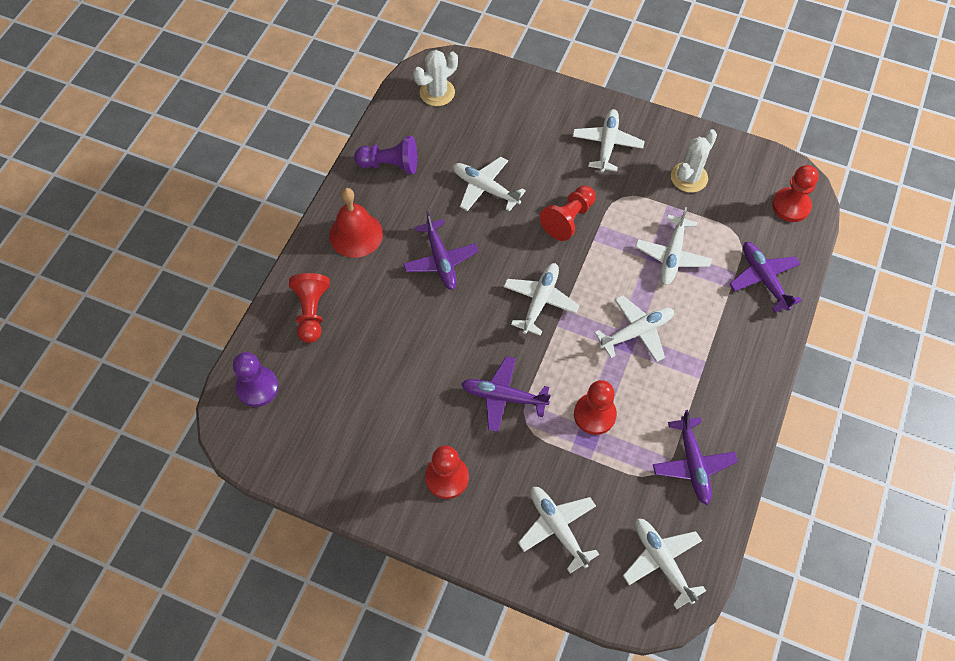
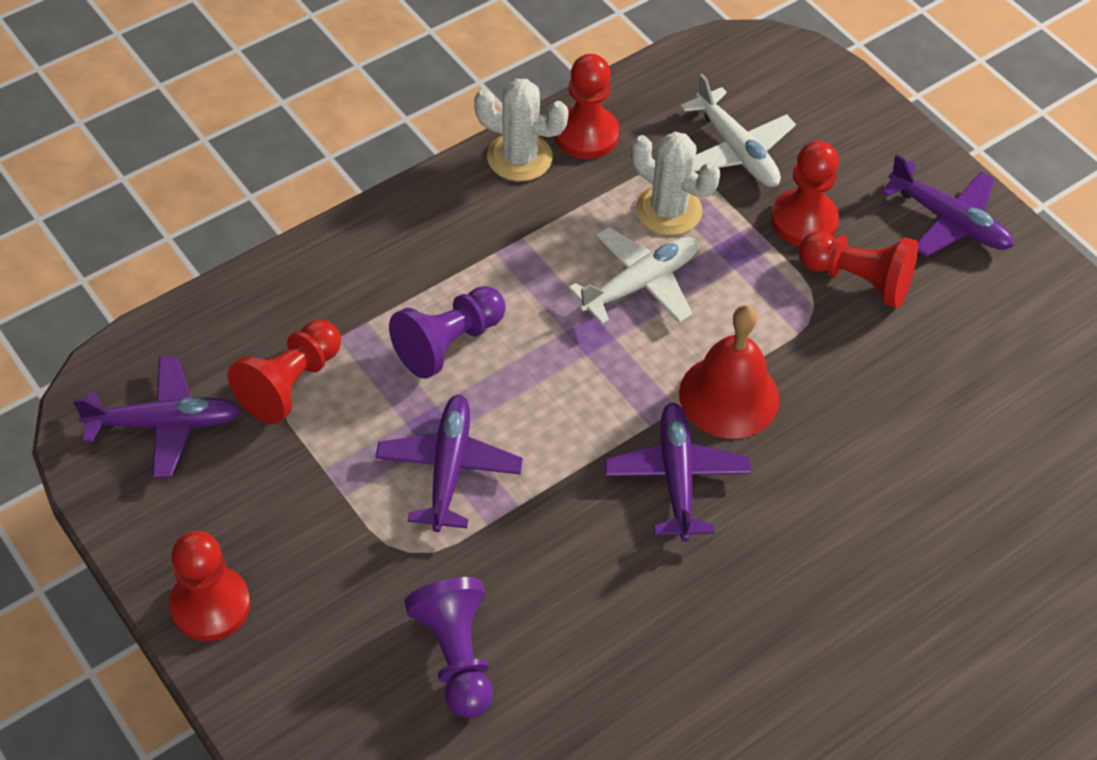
white plane: [453,157,526,212] [503,263,579,336] [518,487,599,573] [572,109,645,173] [594,295,674,362] [623,518,706,610] [635,207,712,285] = 7 -> [569,227,698,324] [680,74,796,187] = 2

